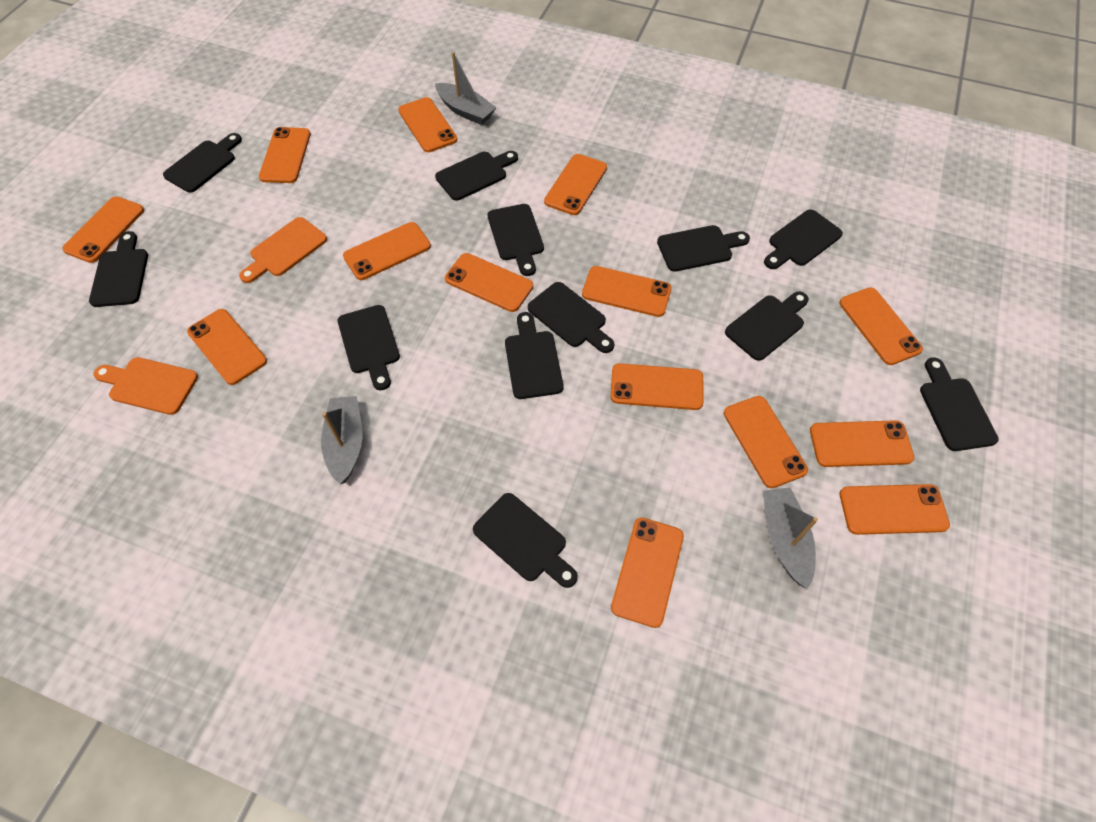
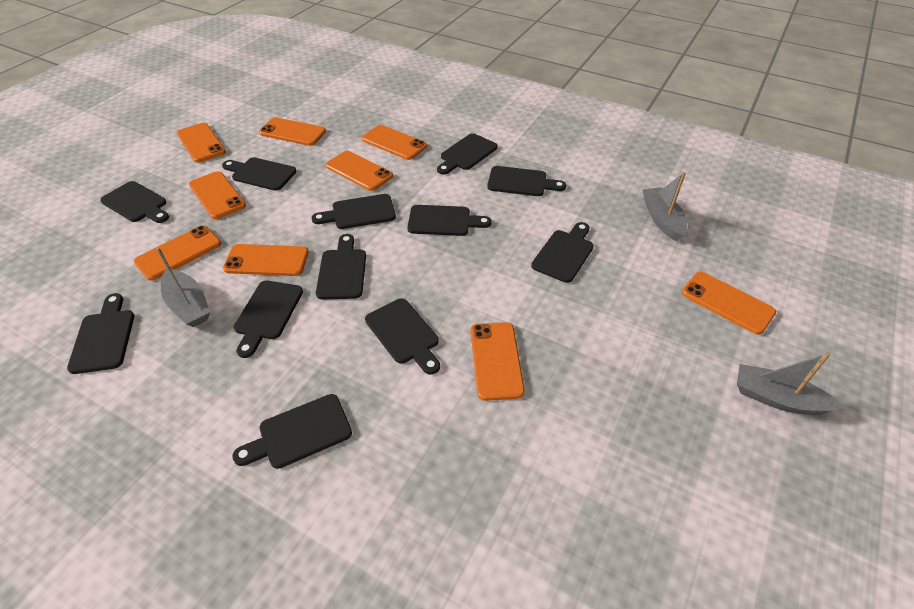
orange cutting board: [93,357,198,415] [239,217,327,283] = 2 -> none = 0
orange phone: [62,196,144,263] [187,309,267,385] [259,127,311,183] [343,222,431,280] [398,97,457,152] [445,253,533,312] [544,154,607,215] [582,266,672,317] [611,363,704,410] [611,518,684,628] [724,396,808,488] [810,420,914,467] [839,287,923,365] [840,484,950,535] = 14 -> [134,226,221,281] [177,123,226,163] [189,171,246,219] [223,244,309,276] [259,117,326,146] [326,151,393,191] [362,125,427,160] [471,322,525,401] [682,272,776,335] = 9

